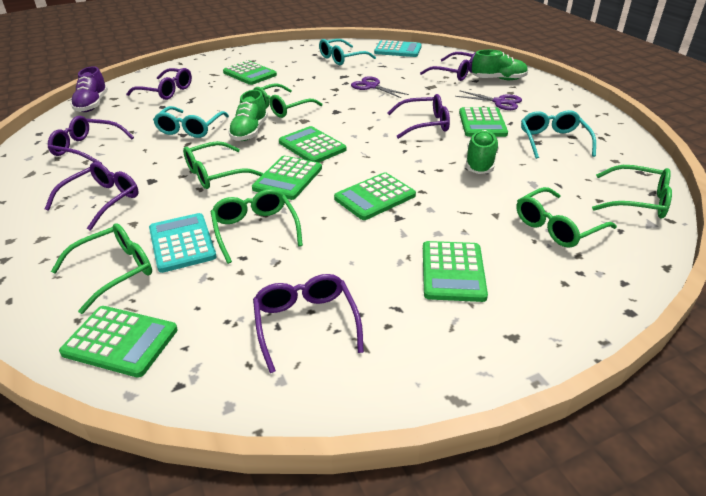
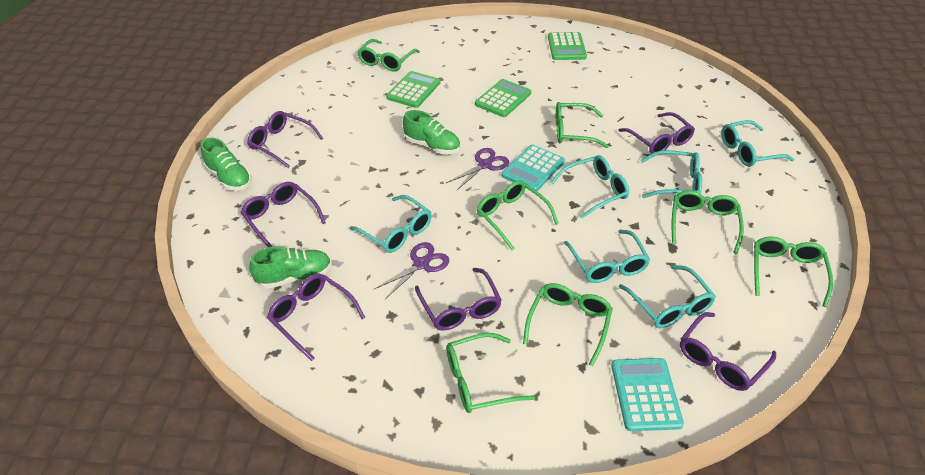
green calculator: [59,306,178,378] [223,61,277,85] [252,156,322,200] [279,126,347,162] [334,172,416,220] [423,241,488,302] [459,107,508,137] = 7 -> [386,71,440,108] [475,79,531,117] [548,32,587,60] = 3
green glasses: [51,223,152,314] [183,141,263,189] [211,189,303,264] [253,83,322,118] [516,187,617,248] [592,165,672,219] = 6 -> [358,39,420,71] [446,333,535,413] [477,180,559,250] [523,283,613,367] [556,102,609,148] [672,190,744,254] [754,237,833,307] = 7
purple shoe: [71,66,108,112] = 1 -> none = 0
turquoise glasses: [153,106,229,138] [319,39,376,65] [521,110,596,159] = 3 -> [349,195,432,253] [550,155,629,219] [564,229,650,283] [619,265,716,328] [641,150,702,198] [721,120,794,167] = 6

